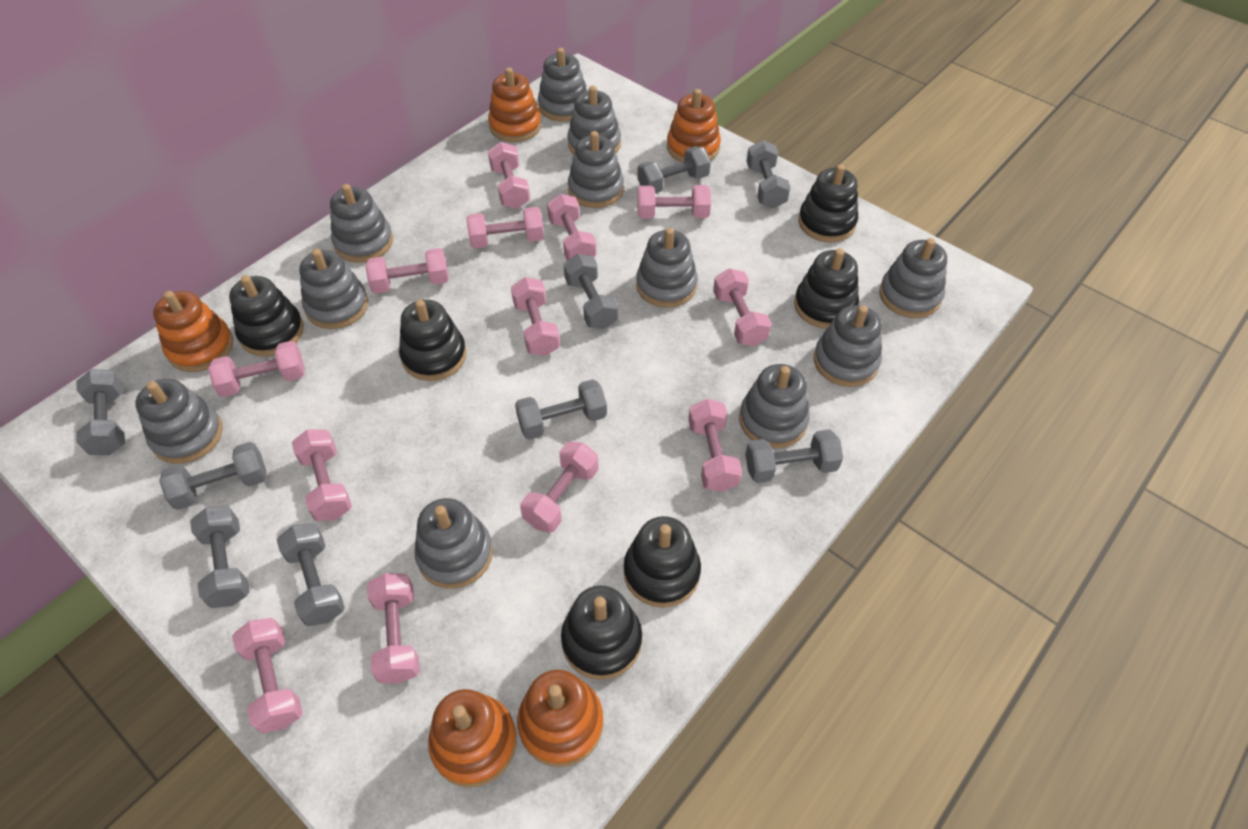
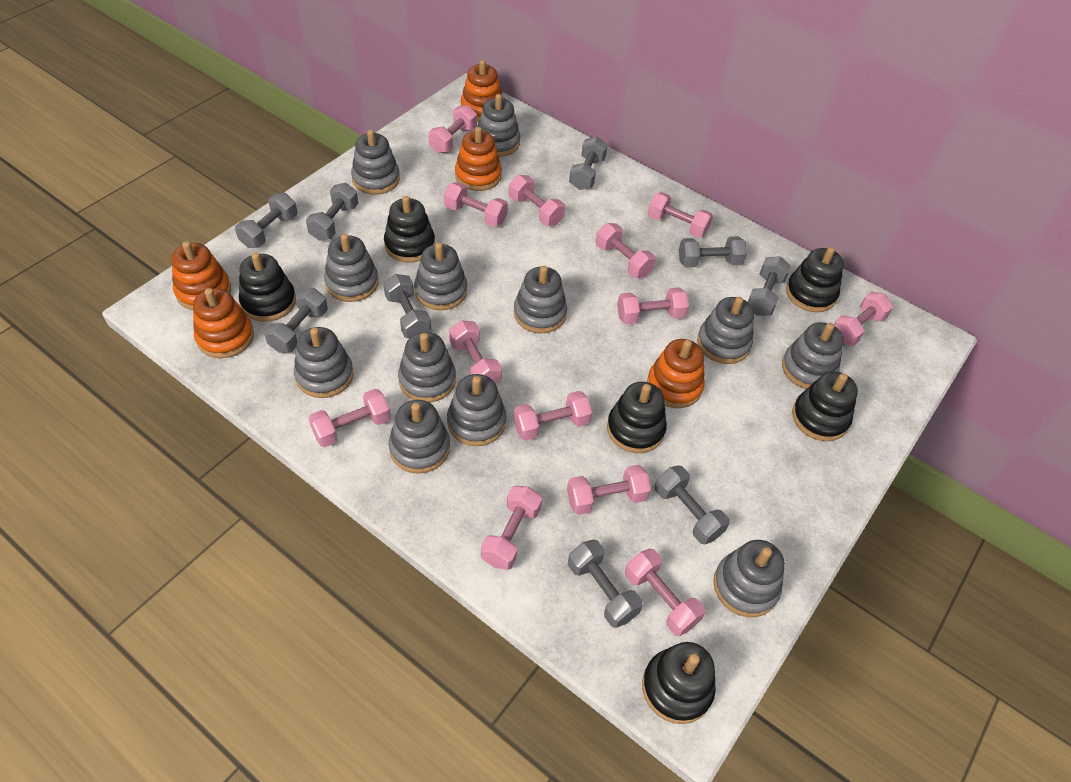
grey stacking toy: [135,379,223,464] [299,249,368,329] [330,184,393,263] [414,498,493,589] [538,48,588,122] [567,86,621,154] [568,131,624,208] [636,228,698,308] [739,364,810,448] [814,305,882,387] [879,238,947,318] = 11 -> [294,327,354,398] [324,234,379,302] [351,130,400,195] [389,400,450,474] [398,332,456,403] [414,242,467,310] [447,374,506,446] [478,94,520,157] [514,266,567,334] [697,297,754,364] [713,540,785,617] [782,322,844,389] = 12

